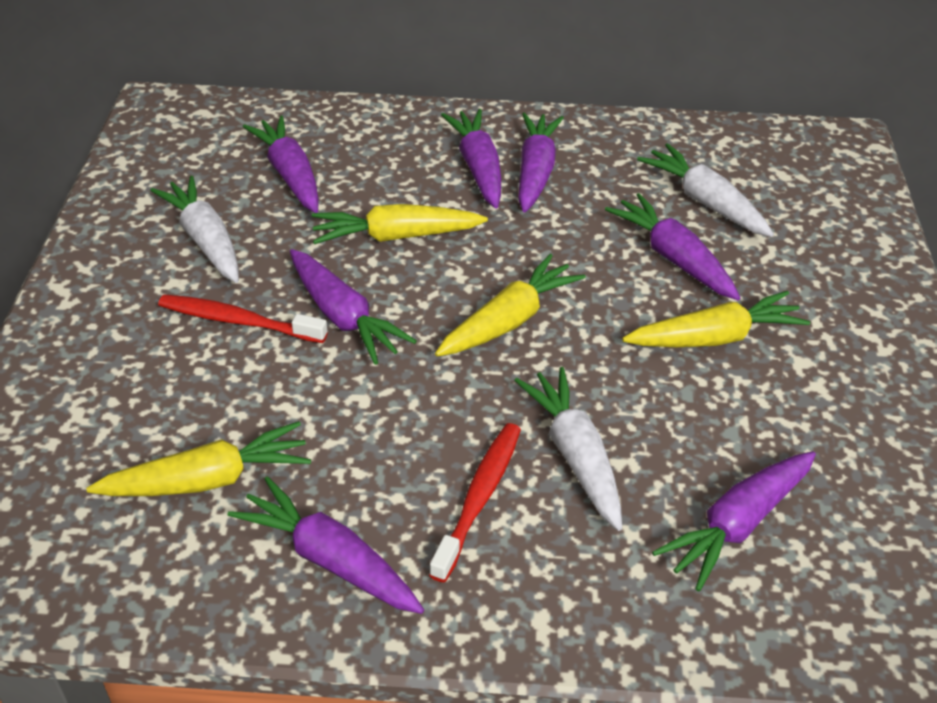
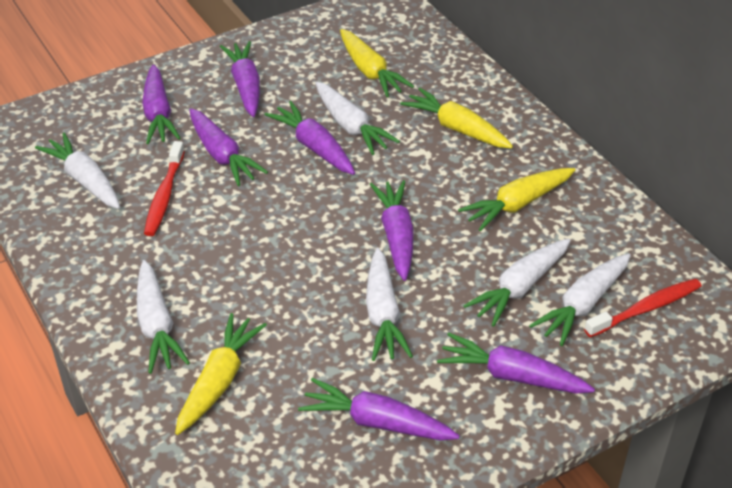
white carrot: [150,176,239,283] [514,367,622,531] [637,143,774,237] = 3 -> [35,133,120,209] [137,260,190,374] [315,82,400,155] [366,248,413,361] [463,239,571,327] [529,254,631,346] = 6

